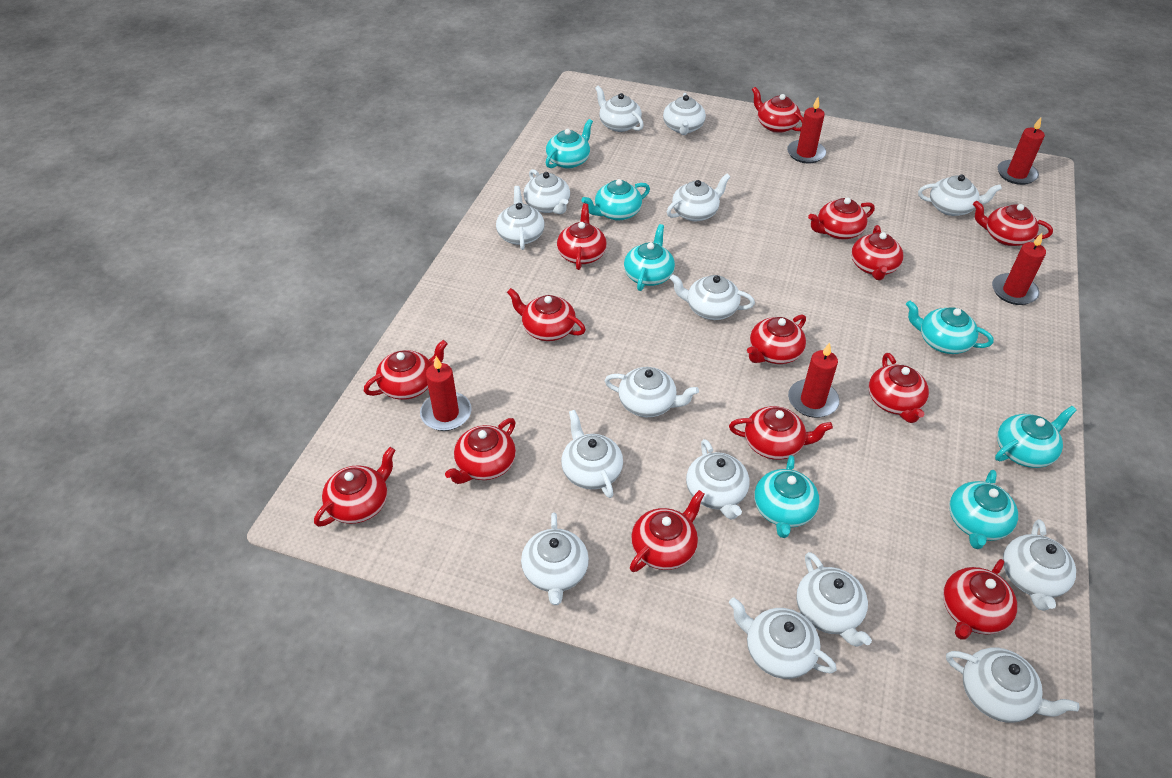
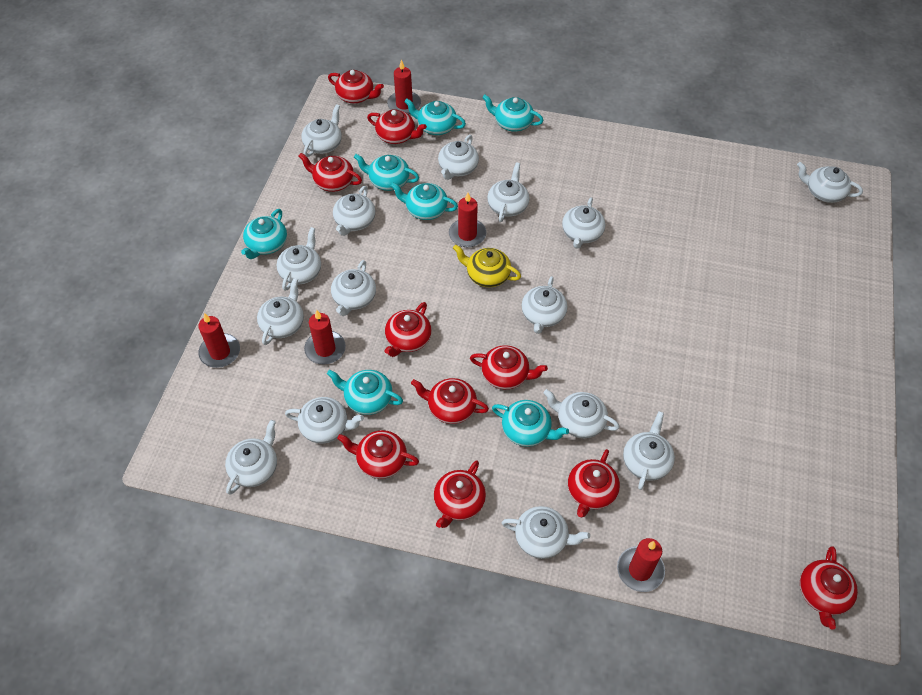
red teapot: [314,447,396,527] [364,340,448,400] [445,418,516,484] [507,288,586,341] [557,204,607,270] [630,490,705,572] [729,406,833,460] [747,314,806,364] [752,87,803,133] [808,197,875,240] [851,225,903,280] [869,353,929,423] [943,559,1017,640] [973,201,1053,246] = 14 -> [298,153,362,192] [328,70,384,103] [337,430,419,479] [367,109,427,144] [384,302,432,357] [411,378,489,424] [434,460,486,528] [470,345,548,389] [568,449,620,517] [800,546,858,630] = 10
yellow teapot: none = 0 -> [453,245,521,287] = 1

